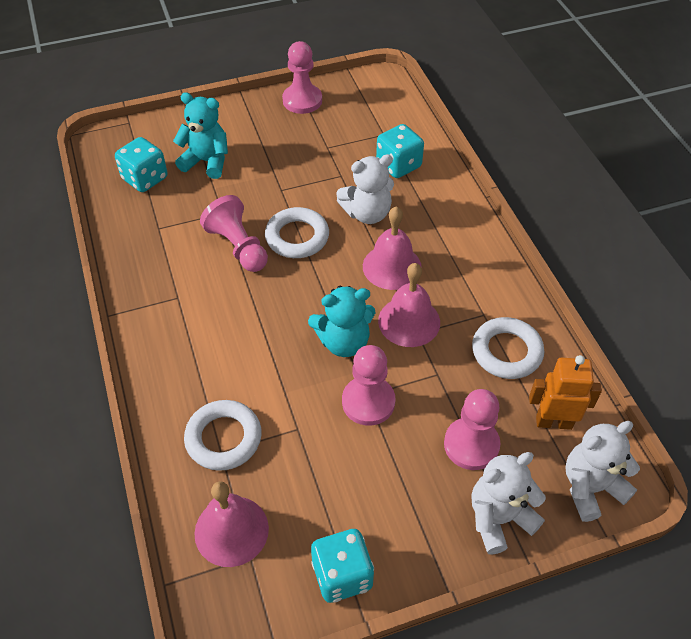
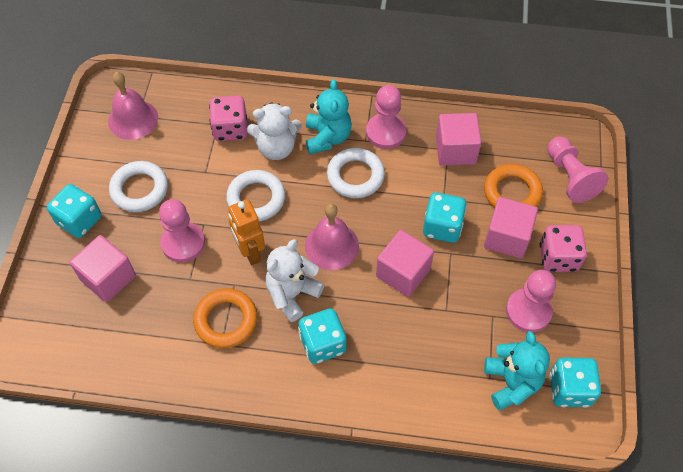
orange ring: none = 0 -> [193,288,257,348] [484,164,543,208] = 2
pink bell: [194,481,269,567] [363,206,422,290] [378,263,440,347] = 3 -> [108,72,158,140] [305,204,359,270] = 2
pink cube: none = 0 -> [70,235,136,302] [376,230,434,297] [436,113,481,166] [484,197,538,258] = 4
pink dice: none = 0 -> [209,96,248,141] [540,225,587,272] = 2
turquoise dice: [115,137,168,192] [311,529,374,603] [376,124,424,178] = 3 -> [47,184,101,238] [298,308,346,364] [423,192,467,243] [550,357,601,408] = 4
white teddy bear: [336,154,394,224] [472,452,546,555] [565,421,640,522] = 3 -> [247,102,302,160] [266,239,324,322] = 2

